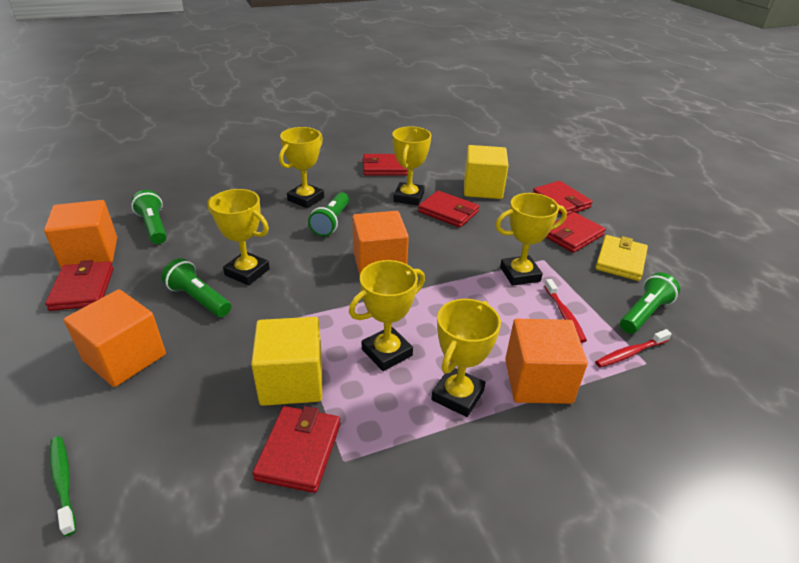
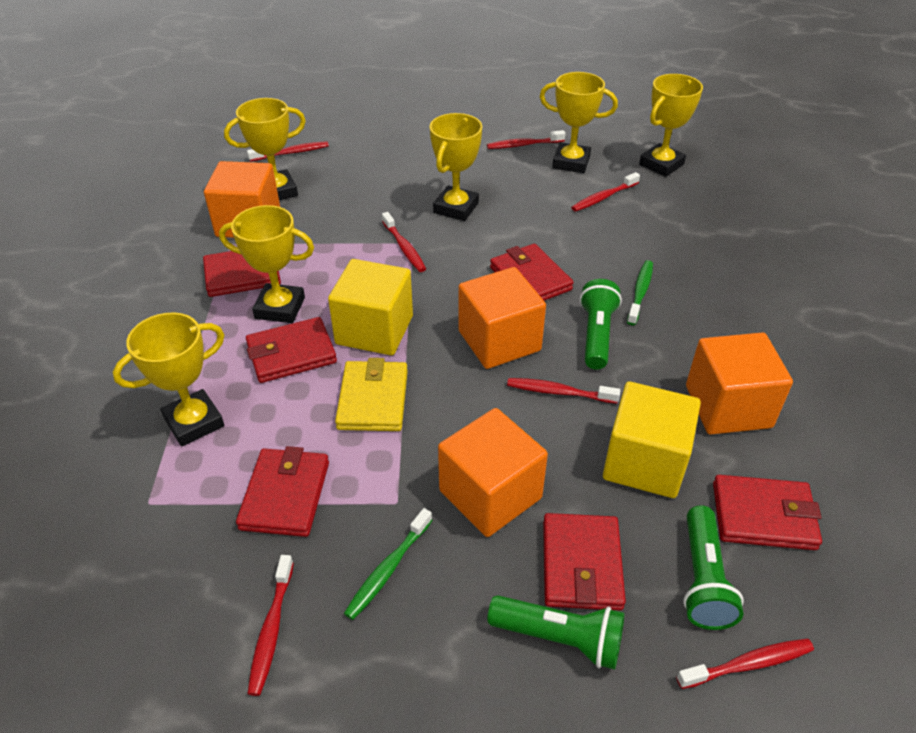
green flashlight: [131,190,167,244] [161,258,231,317] [308,192,349,236] [620,272,680,334] = 4 -> [487,595,625,670] [580,279,622,370] [683,505,744,630] = 3
green toothbrush: [50,436,76,537] = 1 -> [344,508,432,620] [627,260,653,325] = 2
red toothbrush: [544,279,587,343] [595,329,672,367] = 2 -> [247,141,329,162] [247,555,294,696] [382,212,426,272] [487,130,566,149] [507,378,620,404] [571,172,640,212] [676,639,814,689] = 7

